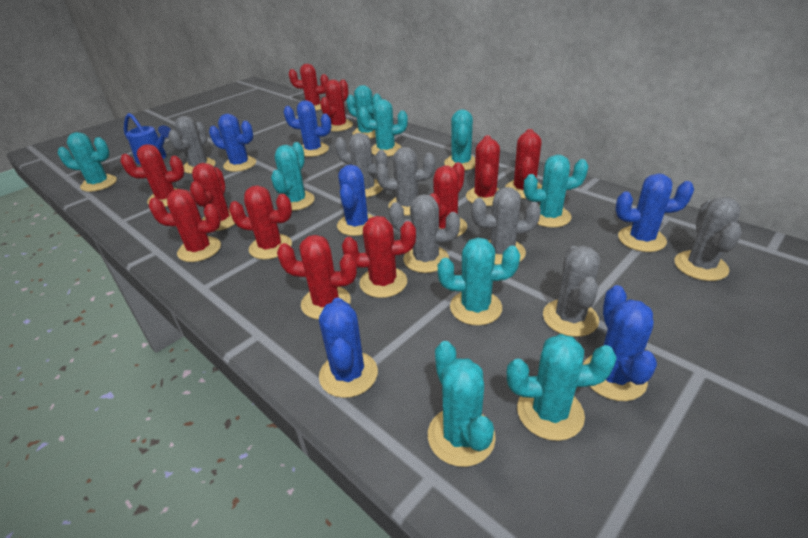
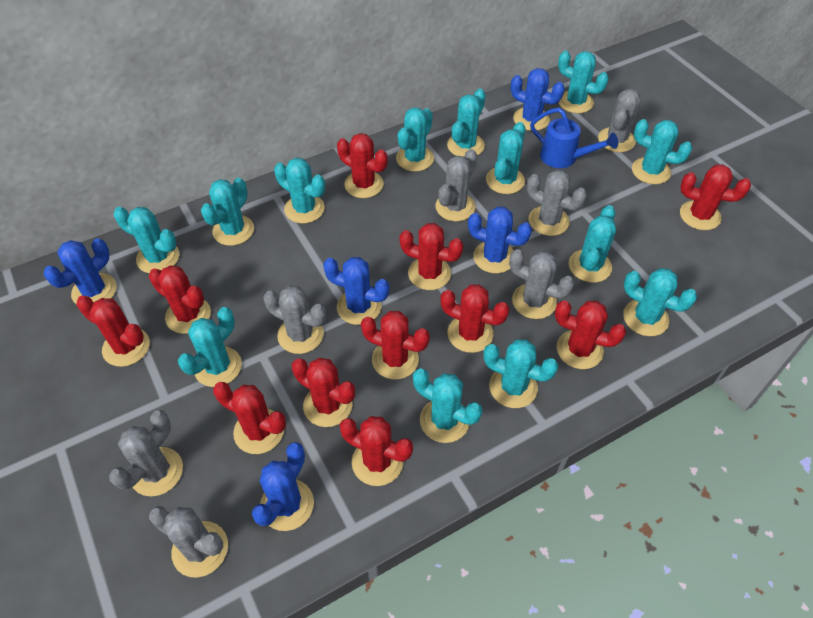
blue cactus: [209,114,256,172] [283,100,331,157] [319,298,378,398] [337,164,374,236] [583,285,657,401] [615,173,694,252] = 6 -> [44,238,117,304] [252,442,314,531] [323,257,390,325] [468,207,532,273] [511,68,565,131] = 5
turquoise cactus: [58,132,117,192] [271,142,315,211] [346,85,382,139] [358,99,408,157] [428,341,496,467] [438,238,520,326] [444,109,475,171] [507,334,617,441] [524,155,588,228] = 9 -> [114,207,179,273] [178,307,242,387] [201,178,254,246] [274,158,325,224] [396,107,434,172] [413,369,482,443] [447,89,486,157] [483,339,558,408] [486,122,525,194] [558,51,609,113] [569,205,616,283] [623,268,697,336] [632,119,692,184] = 13

